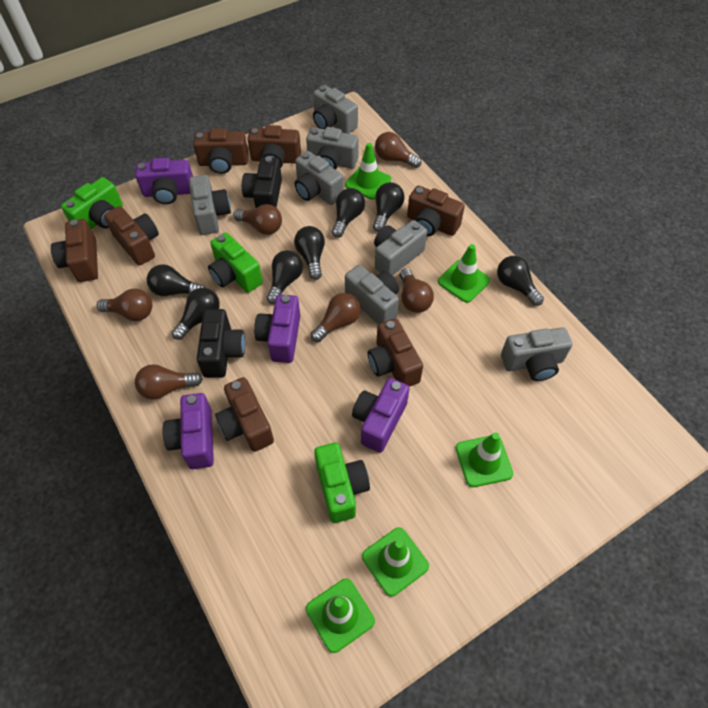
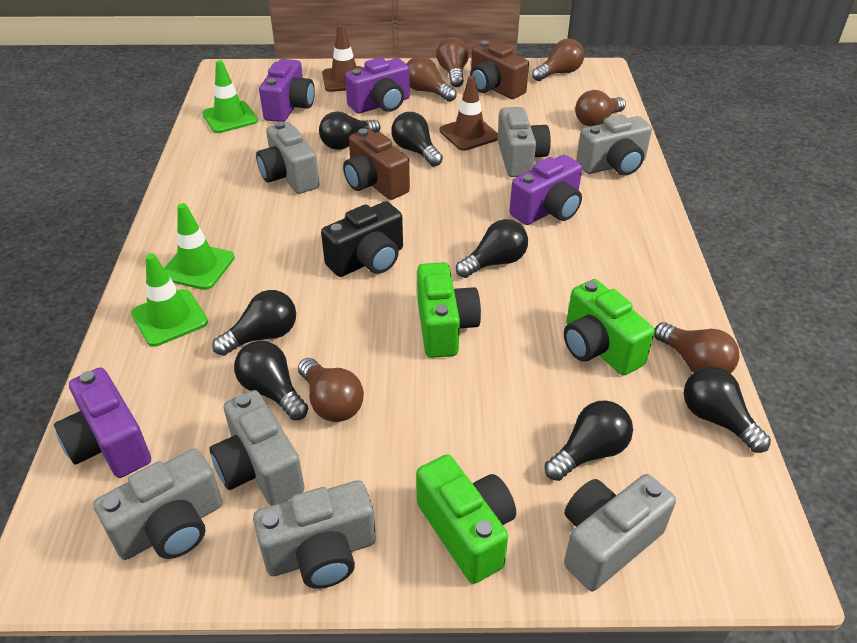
black camera: [197,309,245,378] [242,156,282,208] = 2 -> [321,201,403,277] = 1
brown camera: [51,219,98,282] [104,206,159,266] [193,128,249,174] [215,377,274,452] [247,125,301,168] [368,318,423,387] [407,185,465,236] = 7 -> [343,128,410,200] [470,40,529,99] = 2
brown traffic cone: none = 0 -> [322,24,363,92] [440,76,498,151] = 2
green traffic cone: [306,579,375,653] [345,143,391,199] [362,527,429,597] [438,244,490,303] [456,432,513,487] = 5 -> [131,253,208,347] [164,203,235,290] [202,60,258,133] = 3

